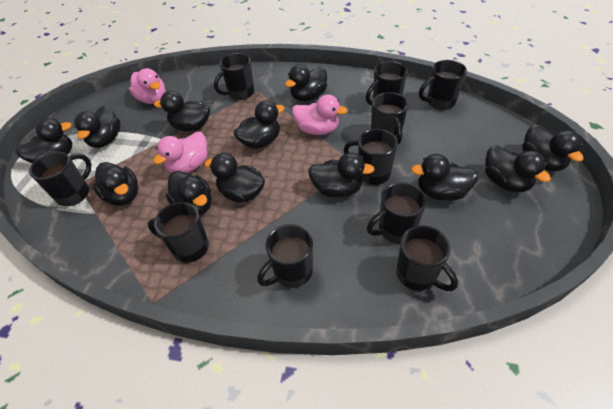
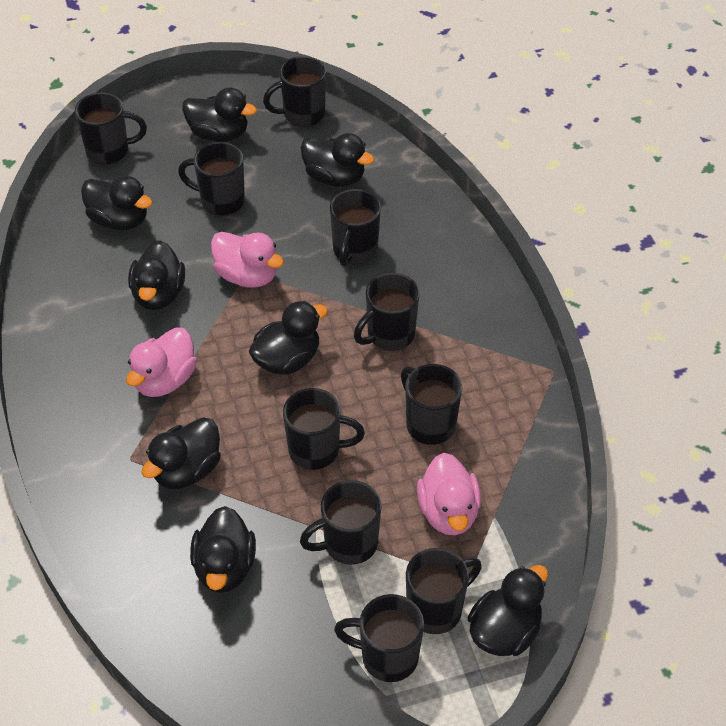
black duck: [15,118,72,163] [74,106,121,148] [92,162,138,206] [154,91,210,131] [166,171,212,216] [204,153,265,203] [233,101,285,149] [285,65,327,101] [308,152,375,197] [411,154,478,201] [485,145,551,192] [522,124,583,171] = 12 -> [81,176,153,231] [128,241,185,310] [142,417,221,489] [182,87,257,142] [190,506,256,593] [249,301,328,375] [301,133,374,187] [468,565,548,656] = 8

